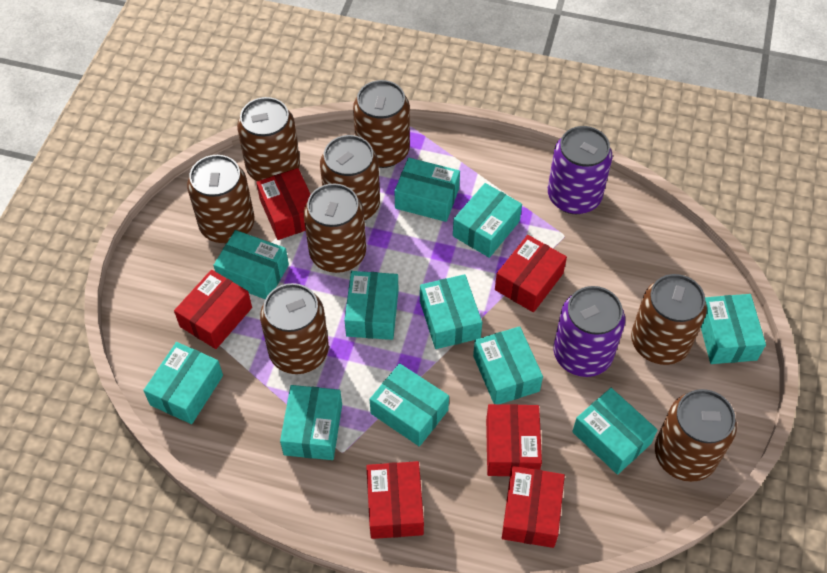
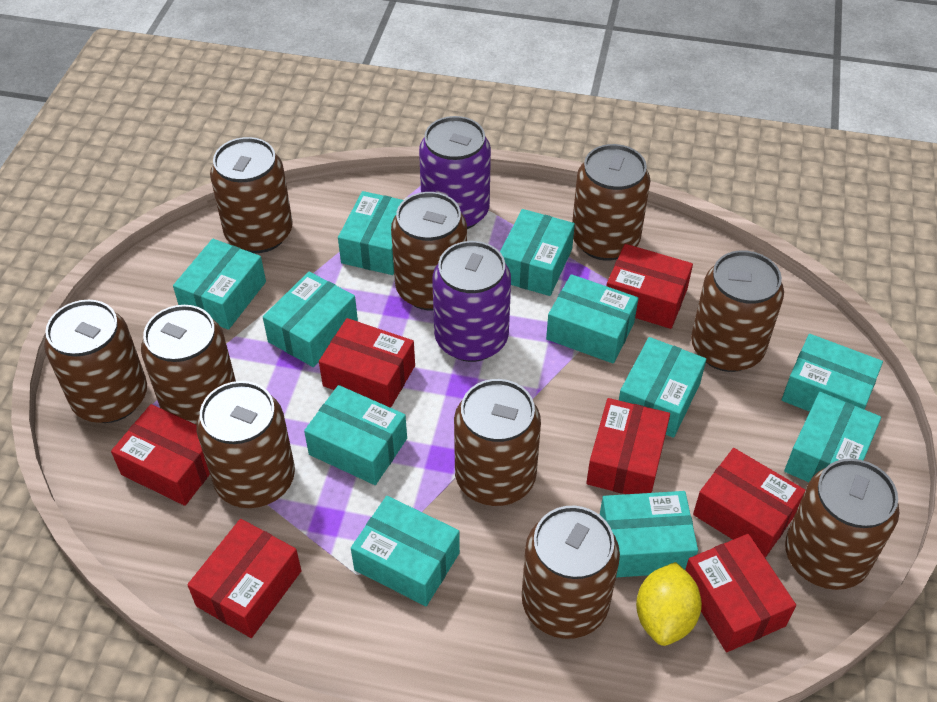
brown can: [187,155,254,243] [237,97,300,181] [260,283,329,374] [304,183,366,273] [320,135,380,220] [353,80,410,168] [631,274,707,365] [655,389,737,482] = 8 -> [44,300,147,423] [141,305,236,424] [196,381,295,508] [210,137,293,253] [391,192,467,310] [454,379,541,506] [522,506,620,639] [572,144,651,260] [691,250,784,372] [785,459,899,590] = 10
red box: [174,270,252,349] [256,168,311,240] [366,461,424,539] [486,404,542,477] [495,235,567,312] [502,466,565,548] = 6 -> [111,404,210,506] [187,519,302,638] [319,318,415,408] [586,398,670,494] [607,244,693,329] [685,534,796,652] [693,448,805,558] = 7
yellow lemon: none = 0 -> [636,562,702,646] = 1

